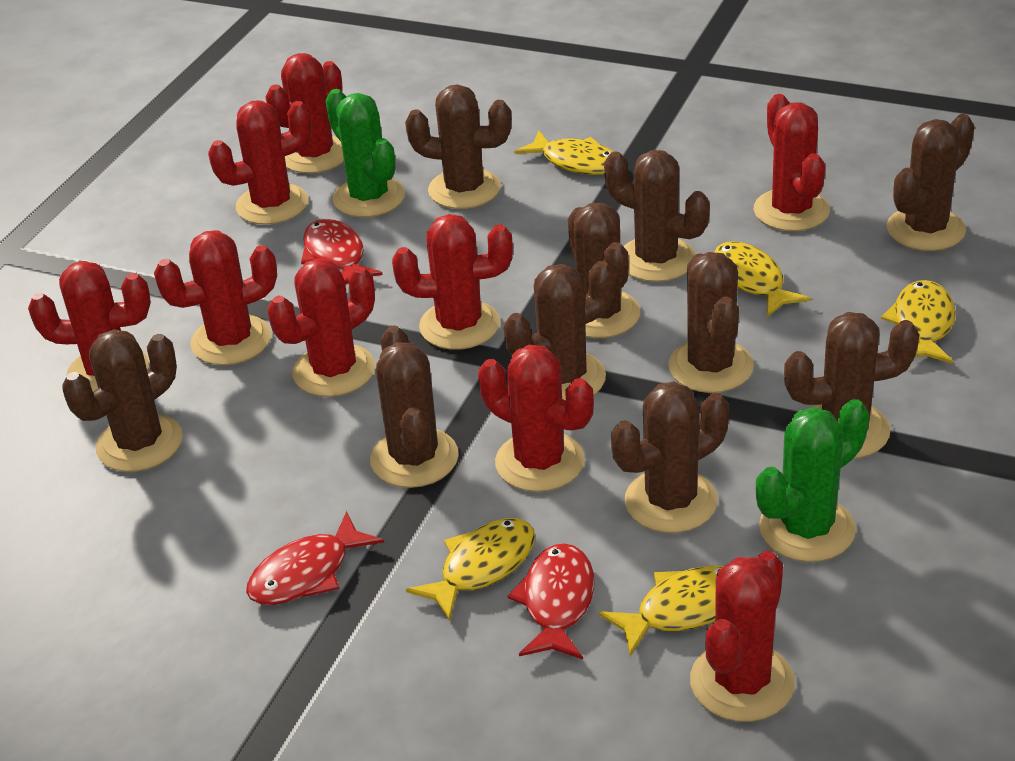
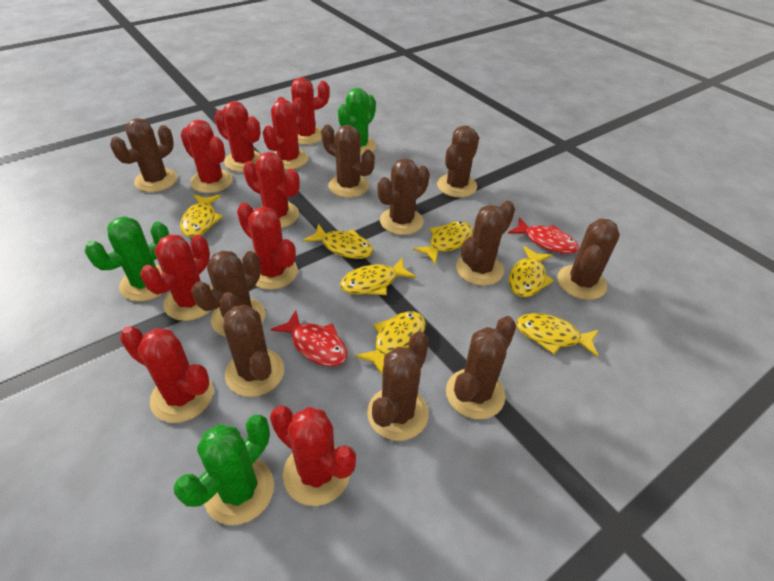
green cactus: [325,89,405,217] [756,399,869,562] = 2 -> [84,216,169,301] [174,415,274,525] [338,88,376,156] = 3
red fish: [246,511,384,605] [301,219,383,285] [508,543,594,659] = 3 -> [271,310,347,367] [508,217,579,254] = 2
yellow fish: [406,518,535,621] [514,131,613,175] [599,566,724,656] [714,241,811,317] [881,280,956,364] = 5 -> [180,194,223,237] [303,224,373,259] [340,258,416,295] [355,311,426,375] [413,221,473,265] [509,246,554,297] [516,313,599,357] = 7

